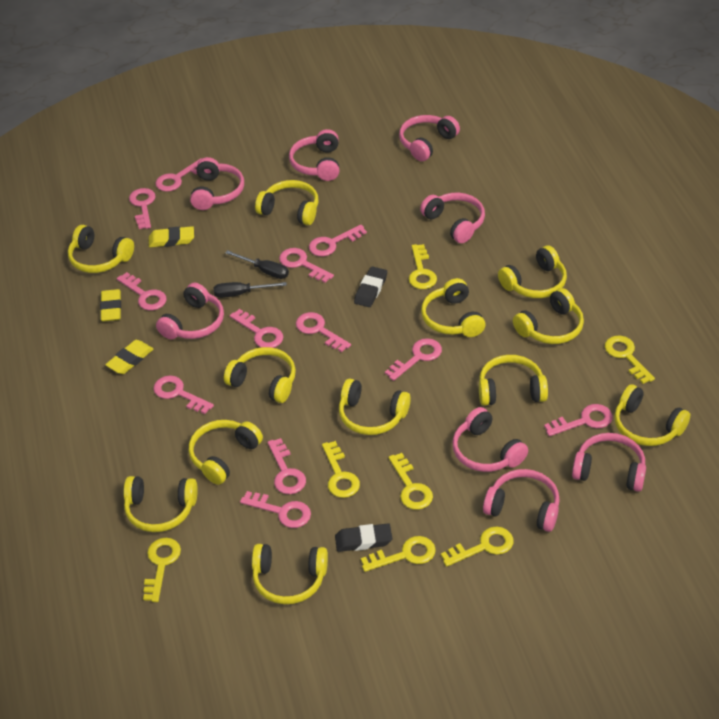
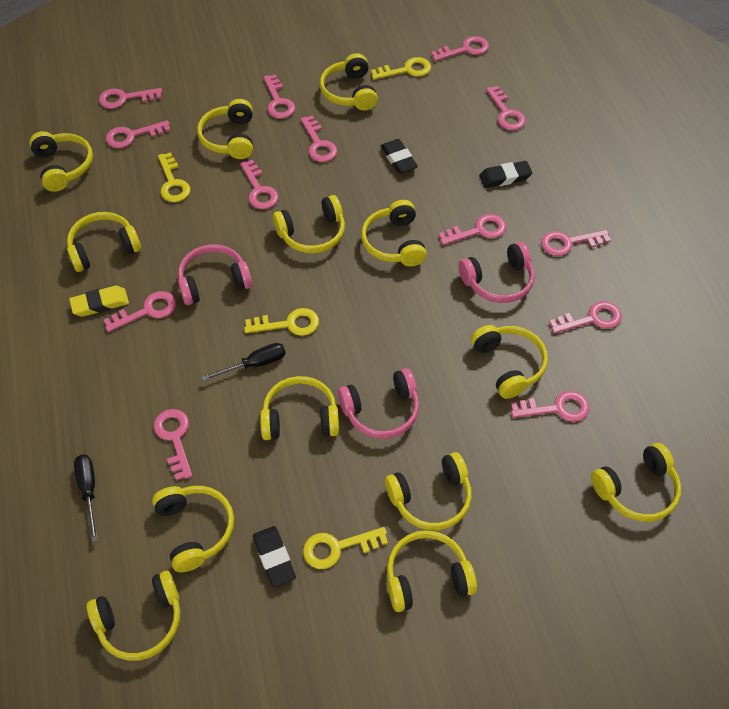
black eraser: [335,523,392,552] [354,266,387,307] = 2 -> [253,526,296,587] [381,139,418,174] [479,161,532,188] = 3
pink headphones: [156,283,224,339] [190,157,244,210] [289,129,339,181] [399,115,460,161] [420,193,485,243] [452,407,528,472] [483,469,560,532] [572,433,646,492] = 8 -> [178,244,252,305] [338,368,419,439] [459,242,535,303] = 3
pink key: [117,272,167,310] [129,188,156,229] [153,375,214,414] [155,158,202,192] [230,309,283,348] [240,491,311,528] [268,438,306,494] [279,248,334,283] [296,312,351,352] [309,225,367,256] [385,338,442,381] [544,404,613,436] = 12 -> [99,88,162,109] [104,291,176,332] [106,120,171,148] [154,409,192,480] [240,160,278,209] [264,74,295,119] [301,115,337,162] [431,36,489,61] [439,214,506,245] [486,86,526,130] [511,391,590,422] [541,230,611,256] [549,301,622,334] = 13
yellow eraser: [100,289,121,322] [105,340,153,374] [149,226,194,247] = 3 -> [69,286,129,317] = 1
yellow headphones: [68,225,134,273] [124,476,198,532] [189,420,263,485] [224,347,296,403] [252,544,328,604] [255,180,318,225] [339,379,411,435] [421,278,486,337] [479,355,548,406] [498,246,567,298] [513,288,584,344] [614,384,690,446] = 12 -> [29,131,93,192] [67,212,141,272] [87,571,180,661] [152,486,234,572] [197,99,253,159] [260,376,339,440] [273,195,345,253] [320,53,378,111] [361,200,427,266] [385,452,472,530] [387,530,477,612] [471,325,548,399] [591,443,681,522] = 13
yellow key: [143,538,181,602] [322,441,360,498] [361,536,436,572] [389,453,433,510] [409,244,437,289] [441,527,514,567] [605,336,655,384] = 7 -> [158,152,191,202] [244,308,319,336] [303,527,388,569] [371,57,431,80] = 4

